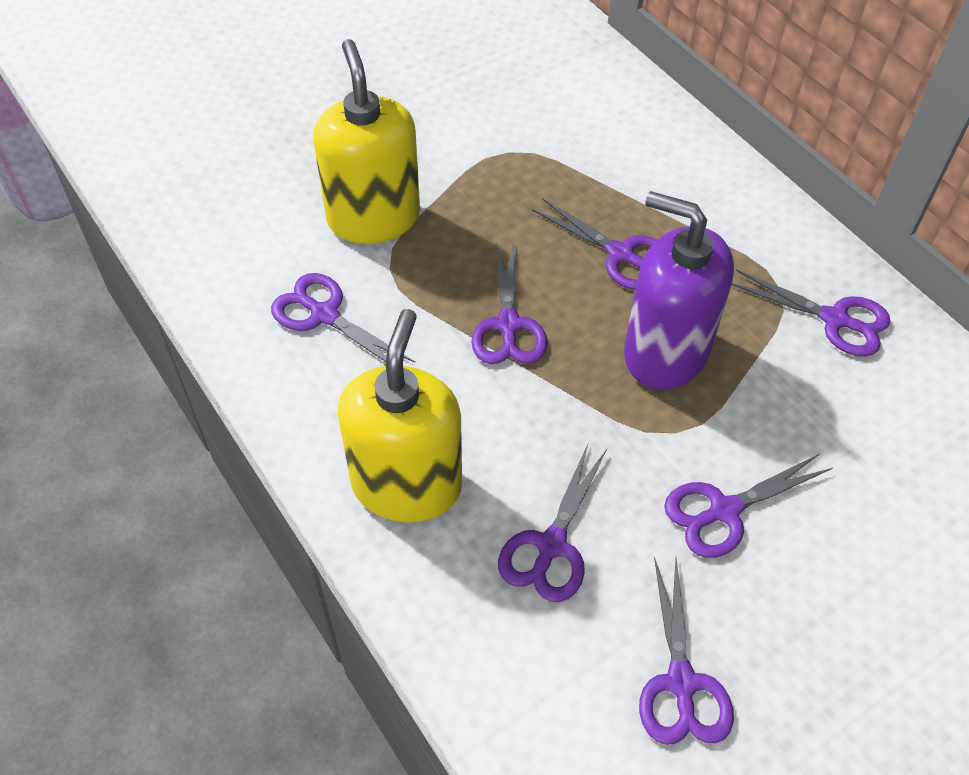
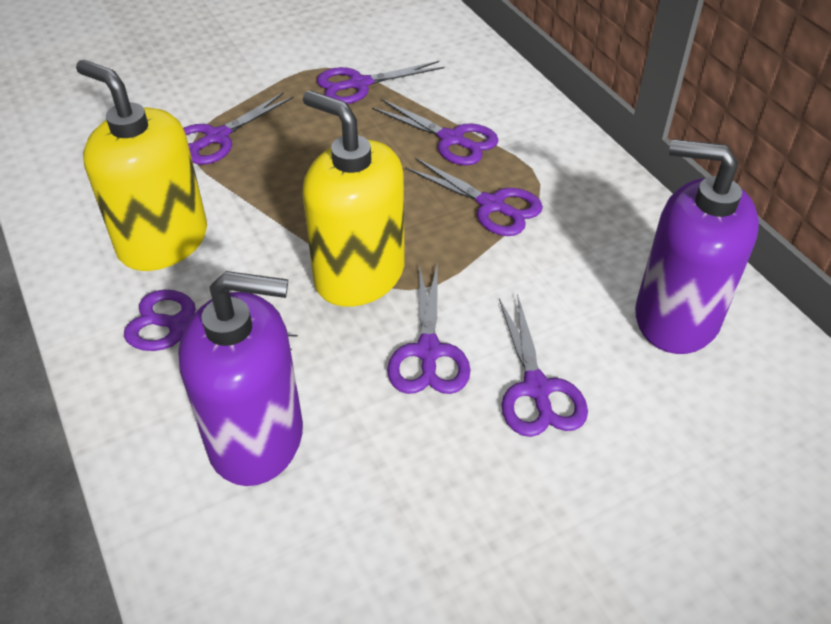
purple soap dispenser: [624,191,734,390] = 1 -> [178,271,303,486] [635,139,759,354] = 2

